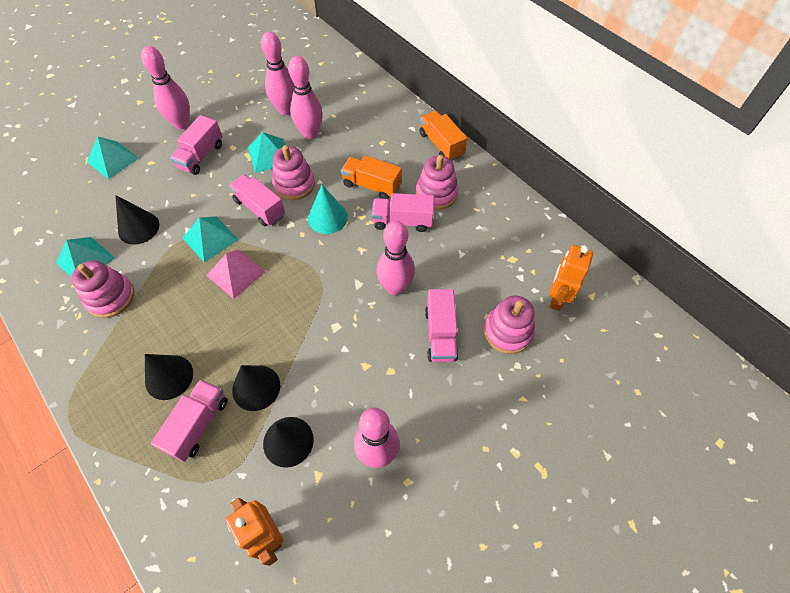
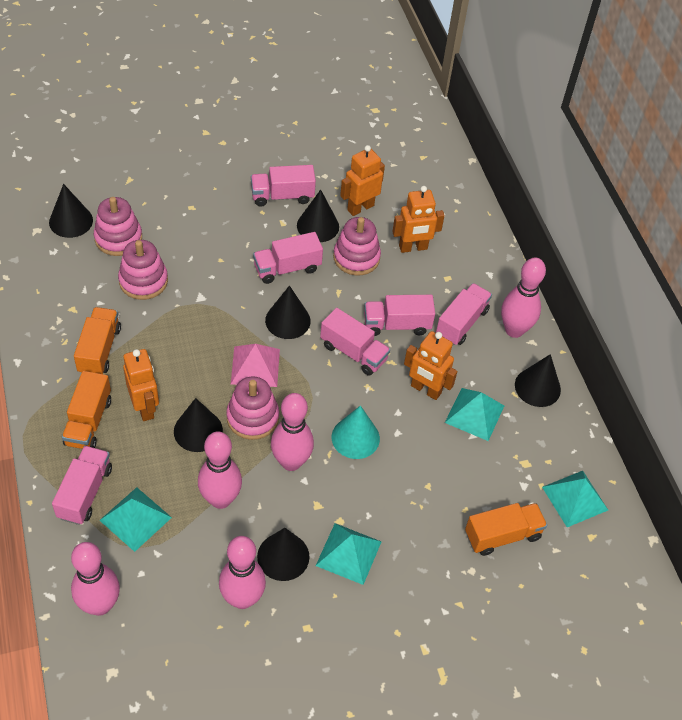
black cone: [115,195,159,245] [145,354,193,400] [232,365,280,411] [263,417,314,468] = 4 -> [49,184,93,238] [174,398,223,452] [257,528,310,581] [265,285,311,339] [297,189,339,242] [515,354,561,407] = 6
orange robot: [225,498,283,566] [549,245,593,311] = 2 -> [123,349,159,421] [340,145,385,216] [392,186,445,253] [404,331,457,400] = 4
orange truck: [341,155,402,199] [419,111,467,161] = 2 -> [62,371,111,449] [74,307,121,374] [465,503,547,556] = 3
pink truck: [151,380,228,462] [170,115,223,175] [229,174,285,226] [372,193,434,232] [425,289,458,362] = 5 -> [52,446,112,525] [251,165,316,207] [253,232,323,284] [320,308,390,376] [364,295,435,336] [436,283,492,345] = 6

